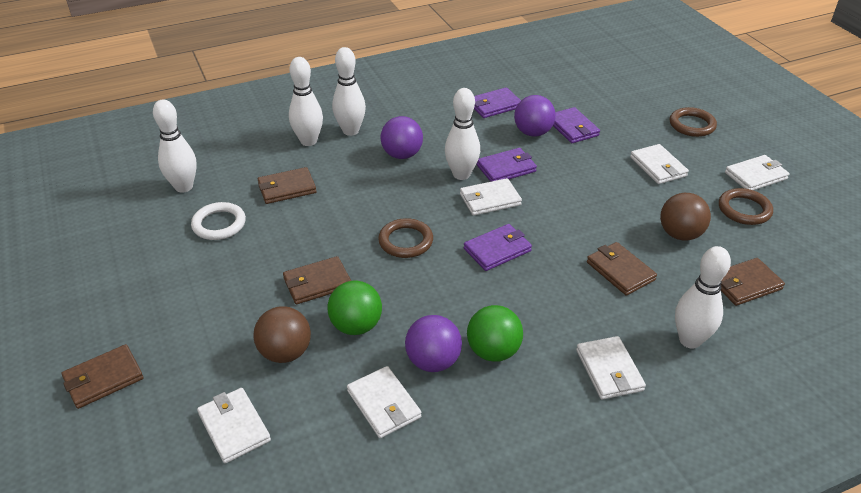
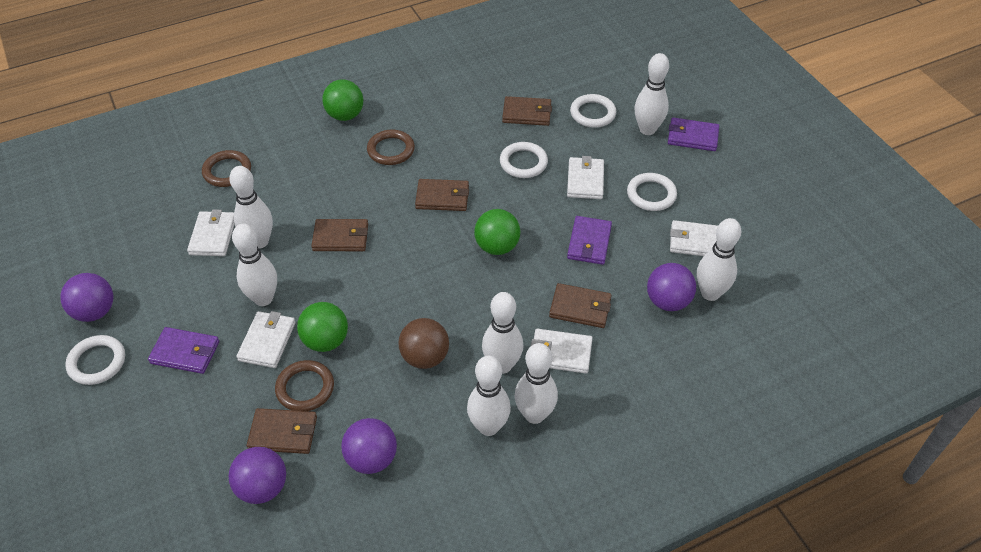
brown ball: [254,306,311,363] [660,193,711,241] = 2 -> [398,318,449,369] = 1
green ball: [327,280,382,335] [467,305,523,362] = 2 -> [297,302,348,352] [322,79,363,121] [474,209,520,255] = 3
purple ball: [381,116,423,159] [405,315,462,372] [514,95,556,137] = 3 -> [60,273,113,322] [229,447,286,504] [341,418,397,474] [647,263,696,311] = 4
purple wallet: [464,224,532,271] [474,87,521,118] [477,148,537,182] [553,107,600,143] = 4 -> [148,327,219,374] [567,216,612,265] [668,118,719,151] = 3
white bowling pin: [153,99,197,193] [289,57,323,146] [332,47,366,136] [445,88,480,180] [675,246,731,349] = 5 -> [229,166,273,249] [232,224,277,306] [467,356,511,436] [482,292,523,374] [515,343,558,424] [635,53,669,135] [697,218,741,301] = 7
white ring: [191,202,246,240] = 1 -> [65,335,125,385] [500,142,548,178] [570,94,616,128] [627,173,677,211] = 4
white wallet: [197,388,271,463] [347,366,421,438] [460,178,522,215] [576,336,646,400] [630,144,689,184] [725,155,790,190] = 6 -> [187,209,235,256] [236,311,296,368] [531,329,593,374] [567,156,604,199] [670,220,718,256] = 5

